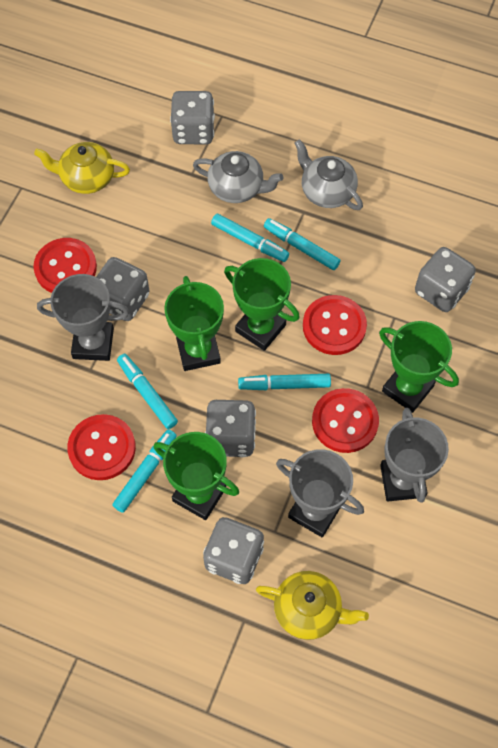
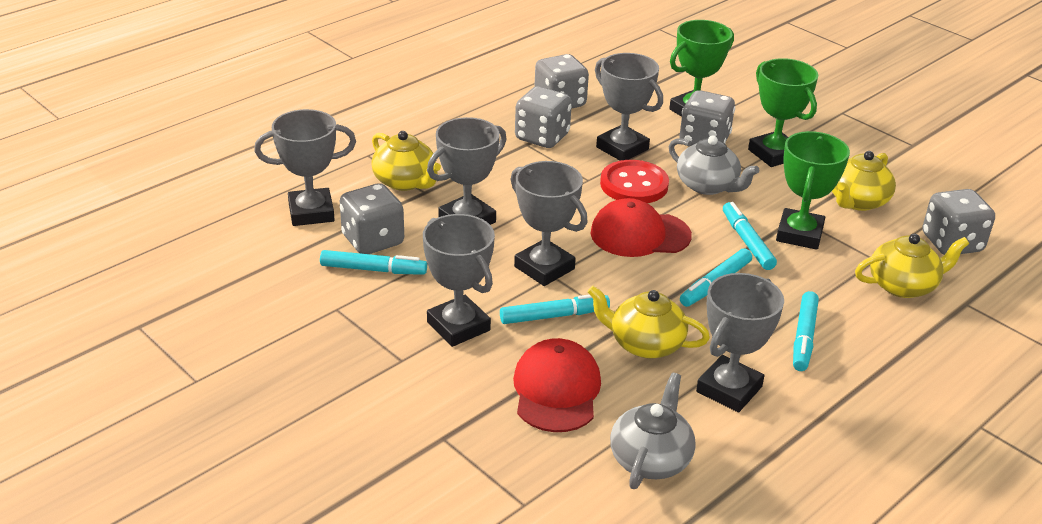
green trophy: [153,432,239,520] [164,276,224,371] [224,258,299,351] [379,321,459,413] = 4 -> [669,20,734,117] [748,58,818,167] [776,131,850,250] = 3
grey trophy: [37,274,130,361] [276,449,364,537] [380,408,449,503] = 3 -> [254,109,356,226] [423,214,495,347] [427,117,507,225] [510,161,587,286] [595,53,663,161] [696,273,784,412] = 6
red button: [33,238,97,293] [67,414,136,480] [303,295,367,355] [312,388,379,453] = 4 -> [600,160,669,203] = 1
red cap: none = 0 -> [513,338,601,432] [591,198,692,257] = 2
yellow teapot: [34,142,130,194] [256,571,369,640] = 2 -> [371,131,441,191] [587,286,710,358] [832,151,896,211] [855,233,969,298] = 4

